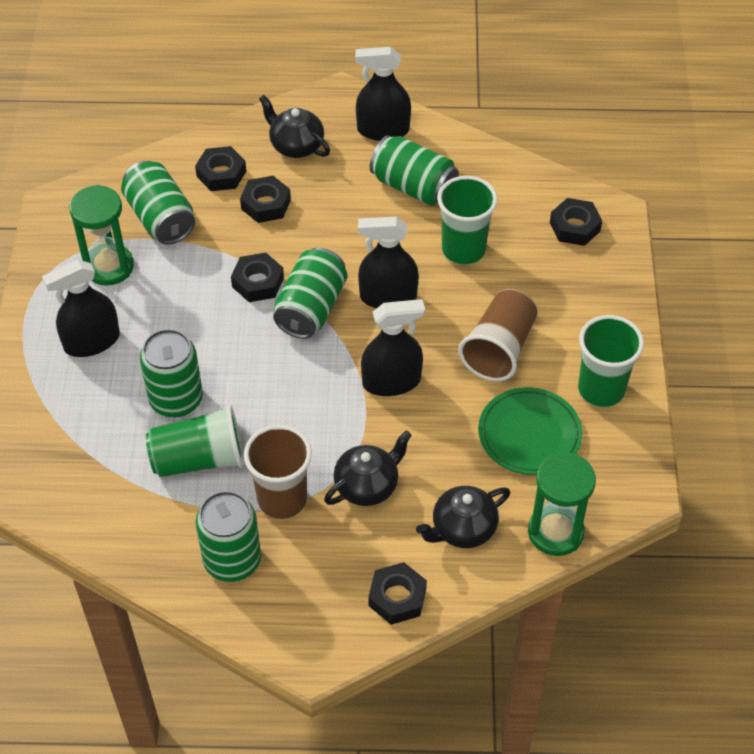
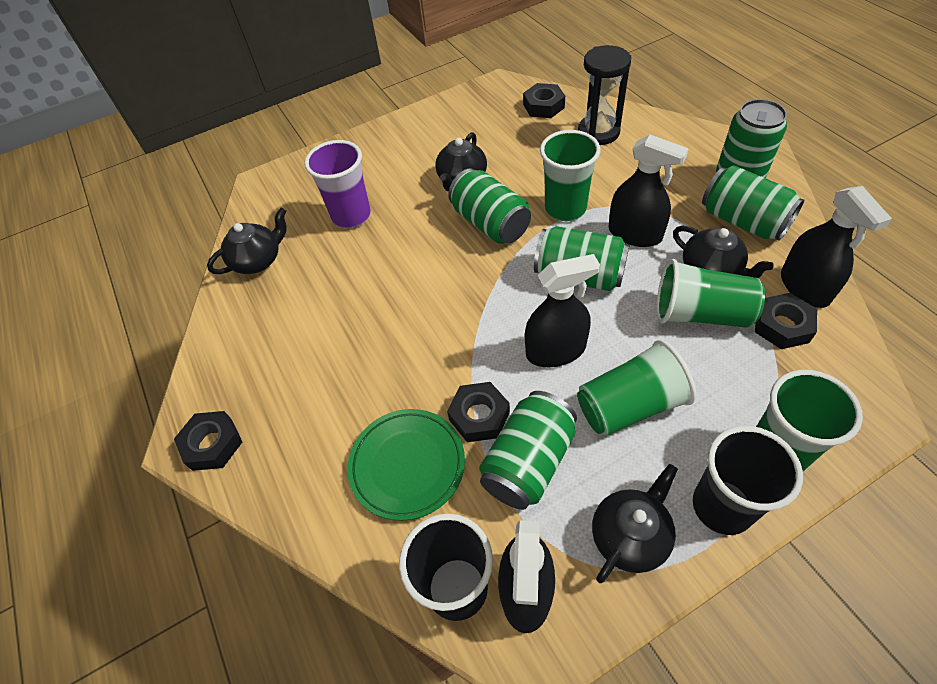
black cup: none = 0 -> [399,513,493,621] [693,426,803,535] = 2
black hourglass: none = 0 -> [578,45,631,145] = 1
black nut: [195,146,246,191] [231,253,284,302] [240,176,291,223] [368,562,427,625] [550,198,602,246] = 5 -> [174,411,242,471] [447,382,510,442] [523,83,565,118] [755,293,817,349] = 4
black teapot: [259,95,330,158] [324,430,412,506] [416,486,510,548] = 3 -> [207,208,287,274] [435,132,487,191] [592,464,678,583] [673,226,774,279] = 4
brown cup: [244,425,312,519] [458,289,538,381] = 2 -> none = 0
green cup: [146,405,244,477] [437,176,497,265] [578,315,644,407] = 3 -> [540,130,600,221] [577,340,696,436] [656,259,765,328] [756,370,863,471] = 4
green hourglass: [69,185,134,286] [528,452,596,556] = 2 -> none = 0
purple cup: none = 0 -> [304,140,371,228] = 1

